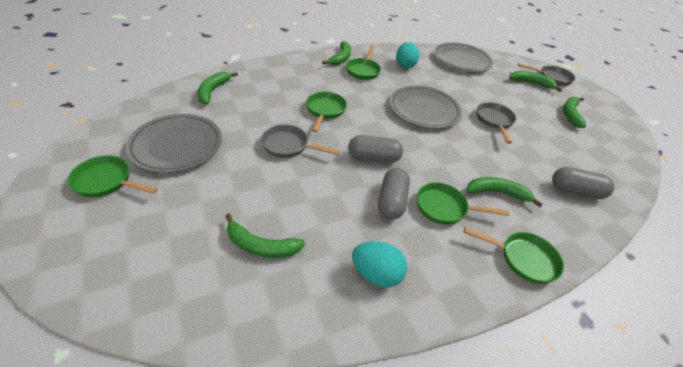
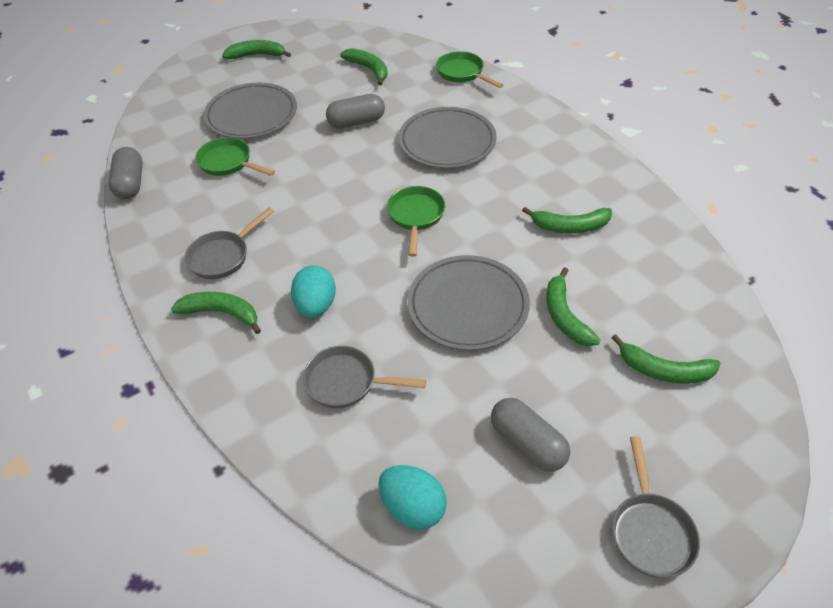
green pan: [67,155,158,197] [306,92,347,132] [346,45,381,80] [417,182,509,225] [464,227,564,284] = 5 -> [195,137,275,176] [387,186,445,257] [436,51,503,88] = 3

